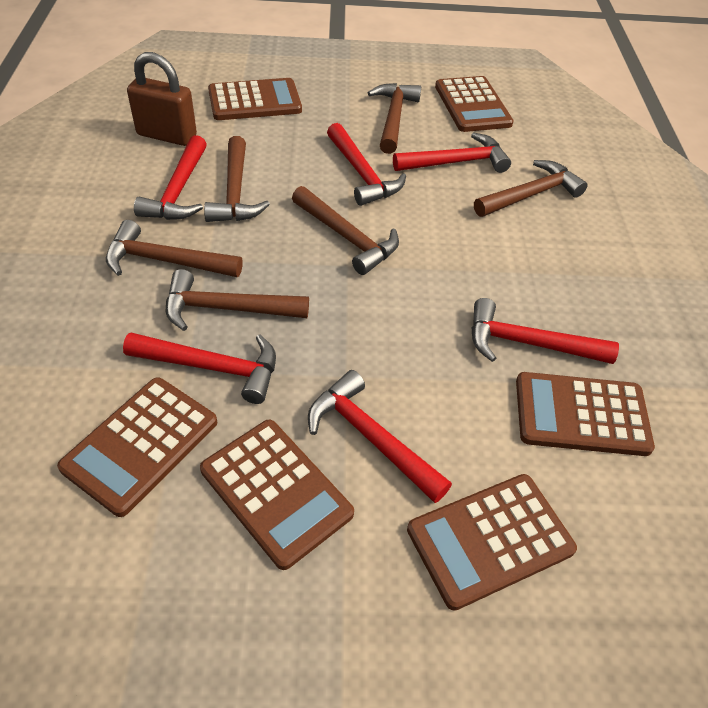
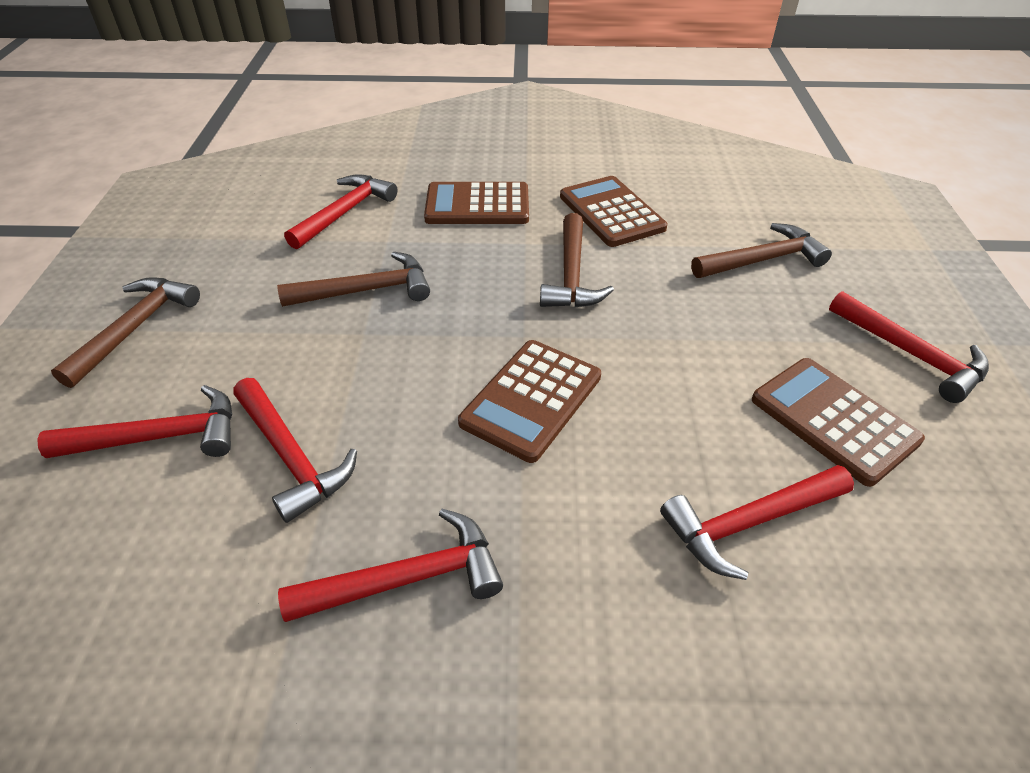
brown calculator: [57,377,217,517] [200,420,354,570] [208,78,302,120] [407,474,577,611] [435,76,514,132] [516,372,655,456] = 6 -> [424,182,529,224] [458,340,601,463] [560,176,667,247] [752,358,925,487] = 4
brown hammer: [106,220,243,277] [166,269,309,331] [204,136,270,222] [292,186,399,275] [368,83,421,154] [474,160,588,217] = 6 -> [51,277,200,388] [277,252,430,307] [540,213,614,307] [691,223,832,278] = 4
brown padlock: [127,52,197,146] = 1 -> none = 0

